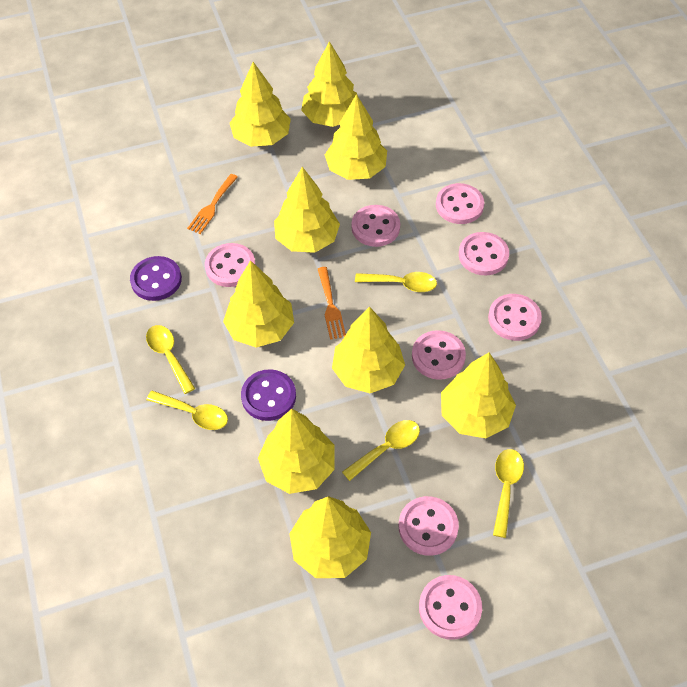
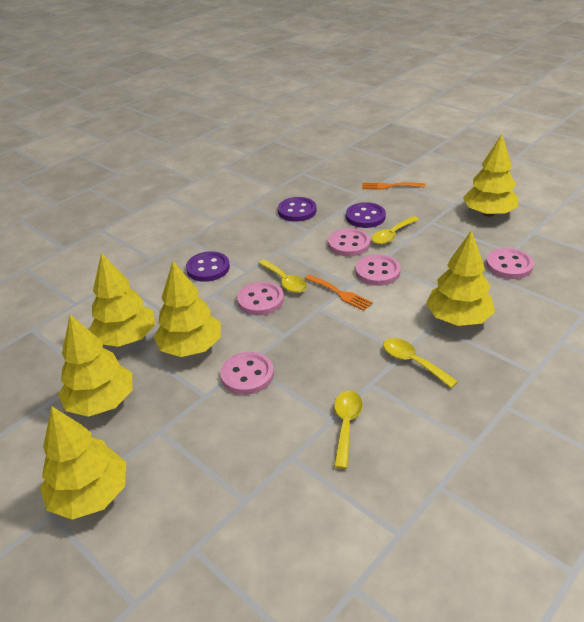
pink button: [205,243,255,287] [351,205,400,247] [399,496,459,556] [412,330,466,380] [419,575,482,640] [436,183,484,224] [459,232,509,275] [488,294,542,341] = 8 -> [220,352,274,395] [237,281,284,316] [328,228,370,256] [355,254,401,286] [486,248,534,279] = 5
purple button: [130,256,182,301] [241,369,296,421] = 2 -> [186,251,230,282] [278,197,316,222] [346,202,386,228] = 3
yellow spoon: [146,325,195,394] [146,391,228,430] [342,420,420,481] [355,272,437,292] [493,449,524,538] = 5 -> [258,259,307,293] [334,391,363,469] [372,216,419,244] [383,338,458,388] = 4
yellow tree: [223,260,294,348] [230,62,291,147] [258,409,335,494] [274,167,340,253] [289,497,371,578] [301,41,358,127] [325,94,387,180] [332,307,405,393] [441,353,516,438] = 9 -> [40,406,126,520] [58,315,132,417] [89,253,155,347] [154,261,221,357] [426,230,495,326] [463,134,518,217] = 6

